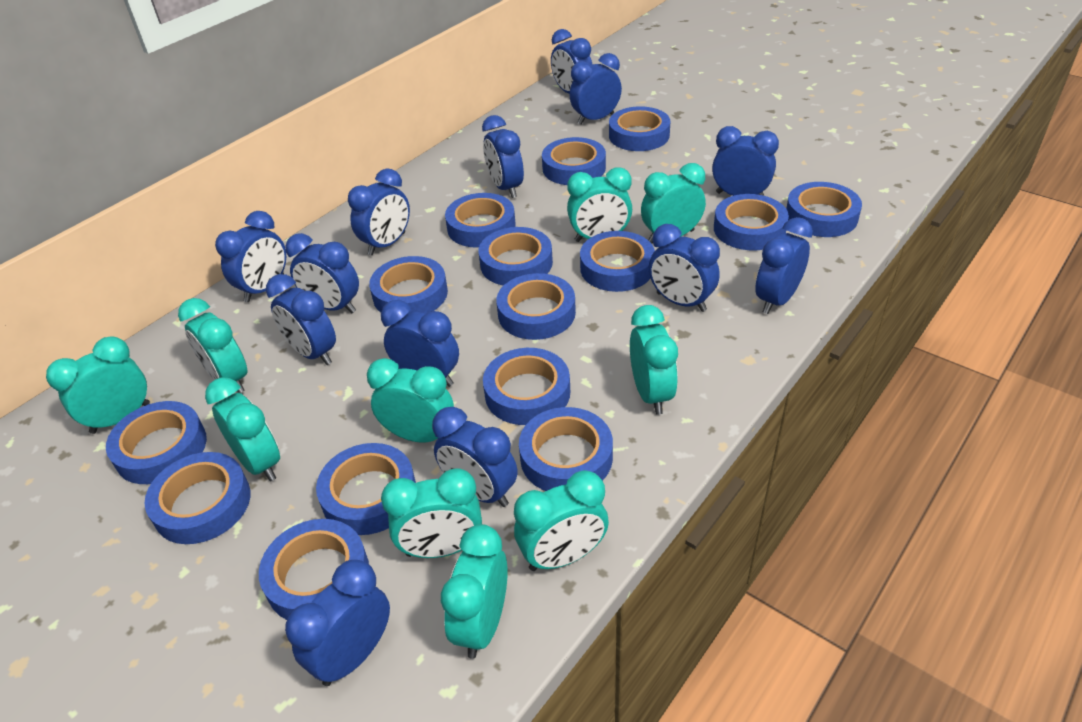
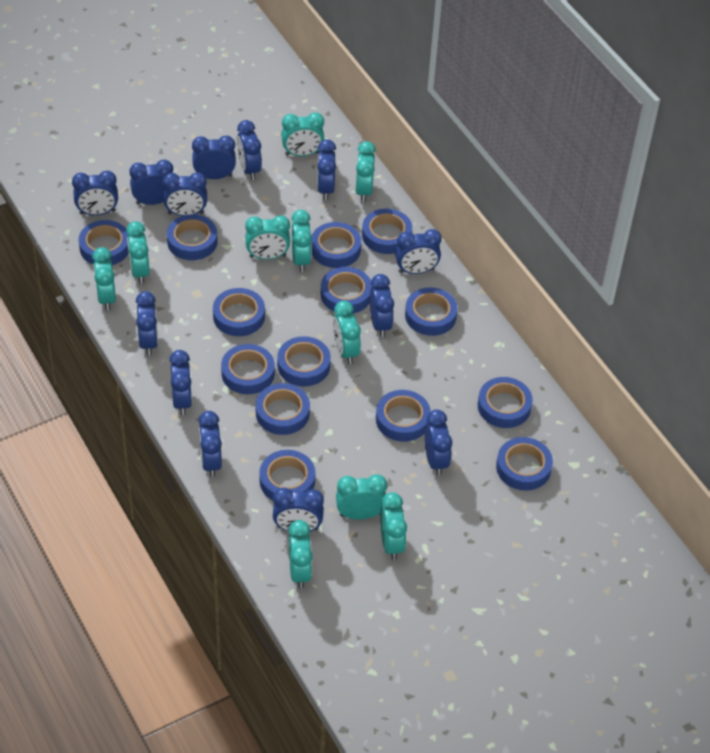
blue tape: [106,401,207,484] [144,452,250,544] [259,519,369,620] [316,443,416,535] [369,256,448,314] [445,193,516,248] [479,227,553,286] [483,348,570,425] [496,273,576,340] [519,407,613,491] [542,137,606,185] [580,231,655,292] [609,106,670,151] [714,194,789,251] [786,182,862,237] = 15 -> [79,220,129,265] [167,214,218,260] [213,288,265,336] [221,344,275,394] [256,383,310,435] [259,450,316,500] [277,336,331,386] [312,222,361,268] [321,267,372,314] [362,209,412,254] [376,390,431,442] [405,287,457,336] [478,377,533,428] [496,437,553,491] = 14

